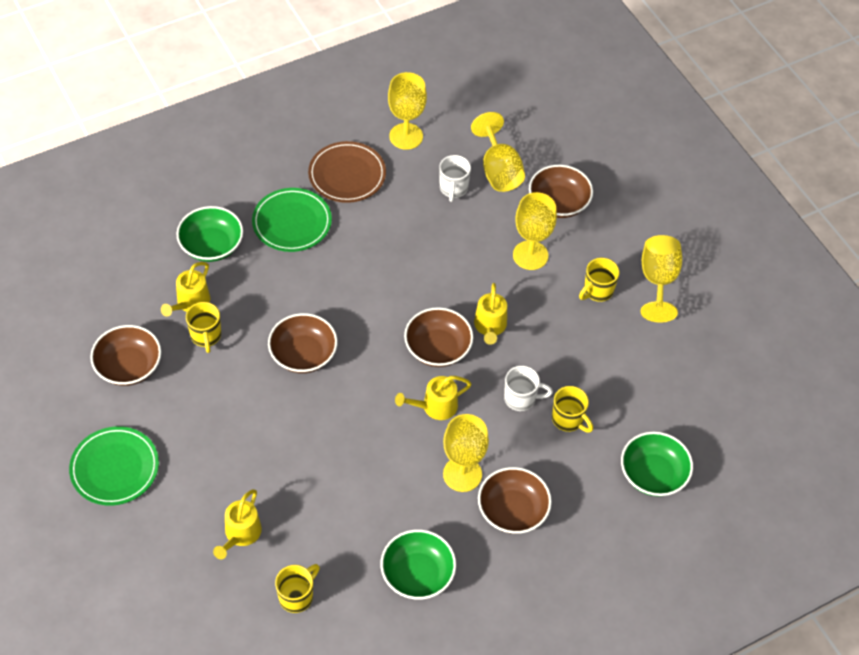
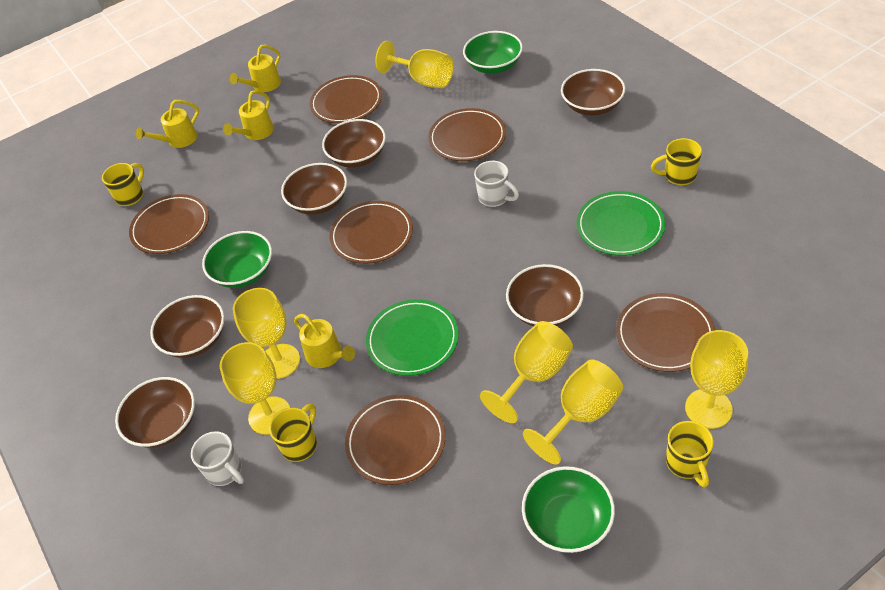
brown bowl: [90,325,161,386] [268,313,338,373] [404,307,473,367] [478,467,552,534] [529,165,593,218] = 5 -> [115,377,195,448] [150,295,225,358] [281,163,347,215] [322,119,386,168] [506,264,584,326] [561,69,625,115] = 6
brown plate: [308,141,386,203] = 1 -> [129,194,209,254] [310,75,382,123] [329,201,413,264] [345,395,446,485] [428,108,506,161] [616,293,715,372] = 6
yellow goblet: [388,72,427,150] [443,414,489,492] [471,112,525,192] [513,192,557,270] [641,235,682,323] = 5 -> [220,342,290,435] [233,288,300,379] [375,41,453,88] [480,321,573,423] [523,359,623,465] [685,330,748,429] = 6

